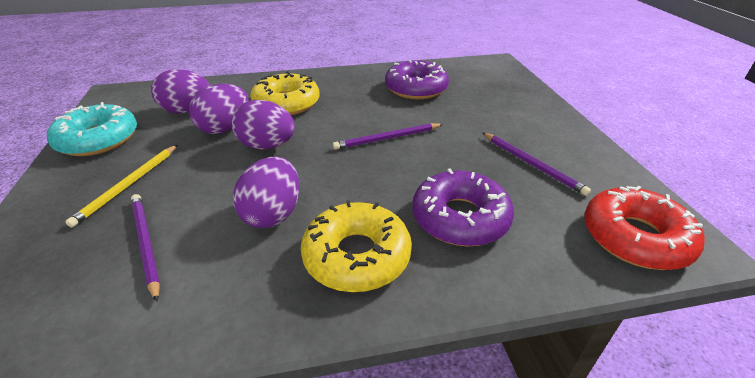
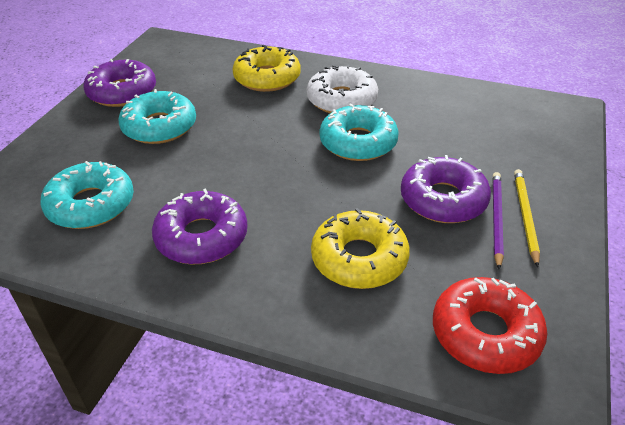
purple donut: [385,60,449,99] [412,168,514,246] = 2 -> [83,59,156,107] [152,188,247,264] [401,155,491,223] = 3
purple egg: [151,69,210,114] [189,84,249,134] [231,100,295,150] [233,157,300,228] = 4 -> none = 0
purple pencil: [131,194,160,302] [333,123,443,150] [483,133,591,196] = 3 -> [492,172,504,270] = 1
turquoise donut: [47,102,137,156] = 1 -> [40,161,134,229] [118,89,196,144] [319,104,399,161] = 3
white donut: none = 0 -> [307,65,378,113] = 1

